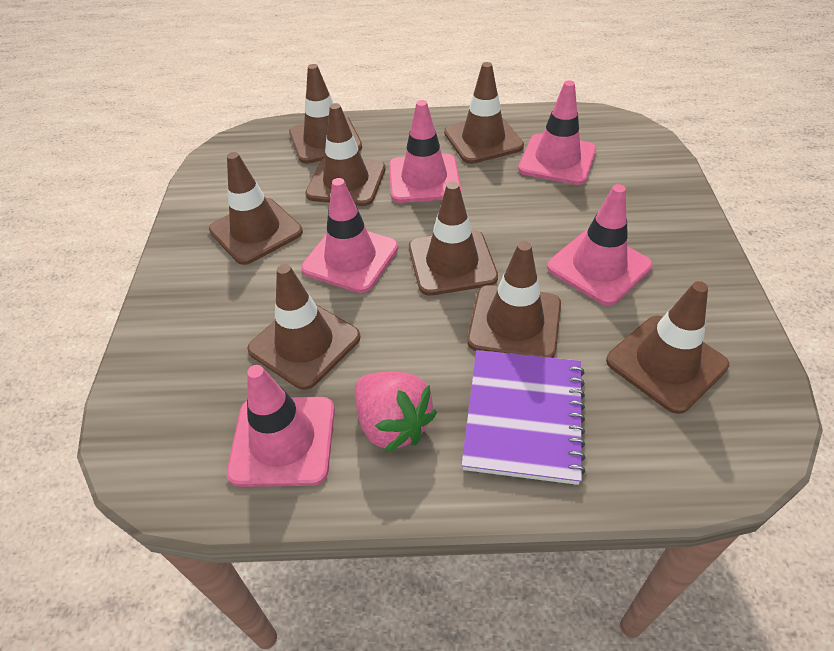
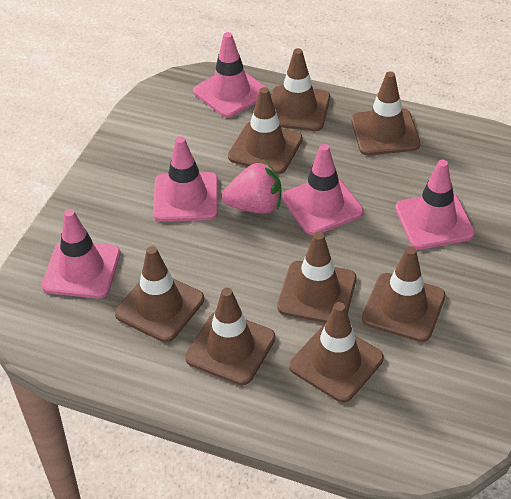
purple notebook: [461,350,586,485] = 1 -> none = 0

